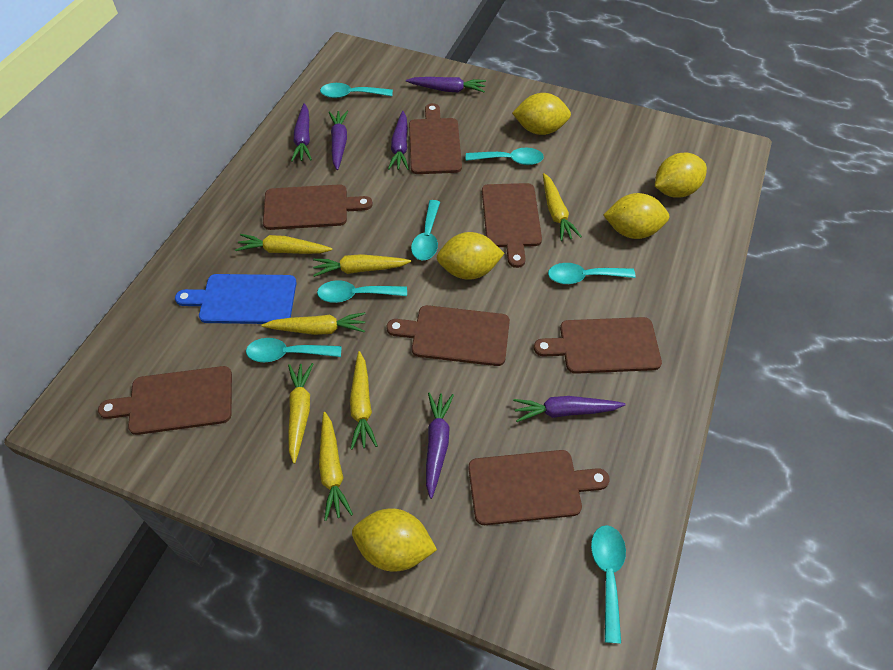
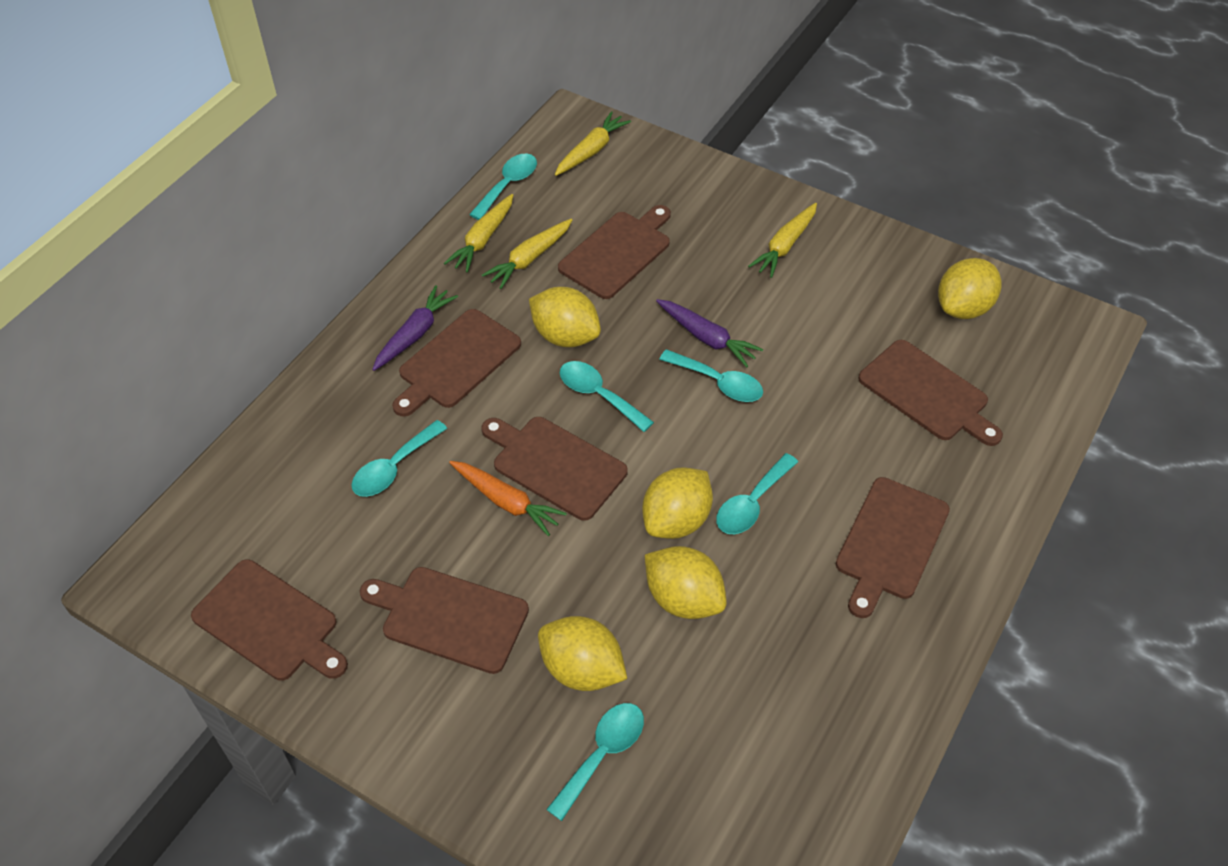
blue cutting board: [175,274,296,324] = 1 -> none = 0
orange carrot: none = 0 -> [449,461,567,536] = 1
purple carrot: [291,103,312,162] [329,111,348,170] [388,111,409,170] [406,77,486,93] [426,392,454,499] [513,396,625,422] = 6 -> [372,285,458,371] [656,299,763,367] = 2
turquoise spoon: [246,338,342,362] [317,280,407,303] [320,83,393,98] [411,200,440,260] [466,148,544,165] [548,263,636,284] [591,525,626,643] = 7 -> [352,420,447,497] [469,154,537,220] [546,703,644,821] [560,361,654,432] [659,349,763,402] [716,453,798,534] = 6
yellow carrot: [235,234,332,254] [261,312,366,335] [288,363,313,464] [313,254,411,277] [319,412,353,521] [350,351,378,450] [543,173,582,241] = 7 -> [444,194,513,273] [482,219,572,289] [555,111,631,176] [748,203,817,278] = 4

